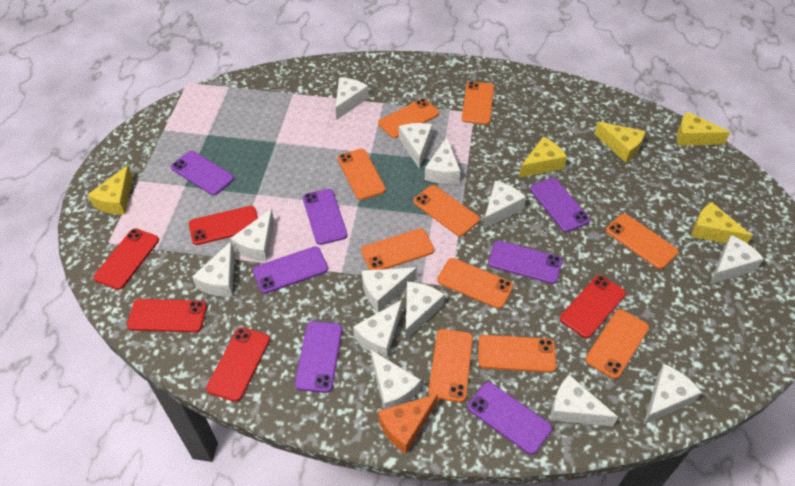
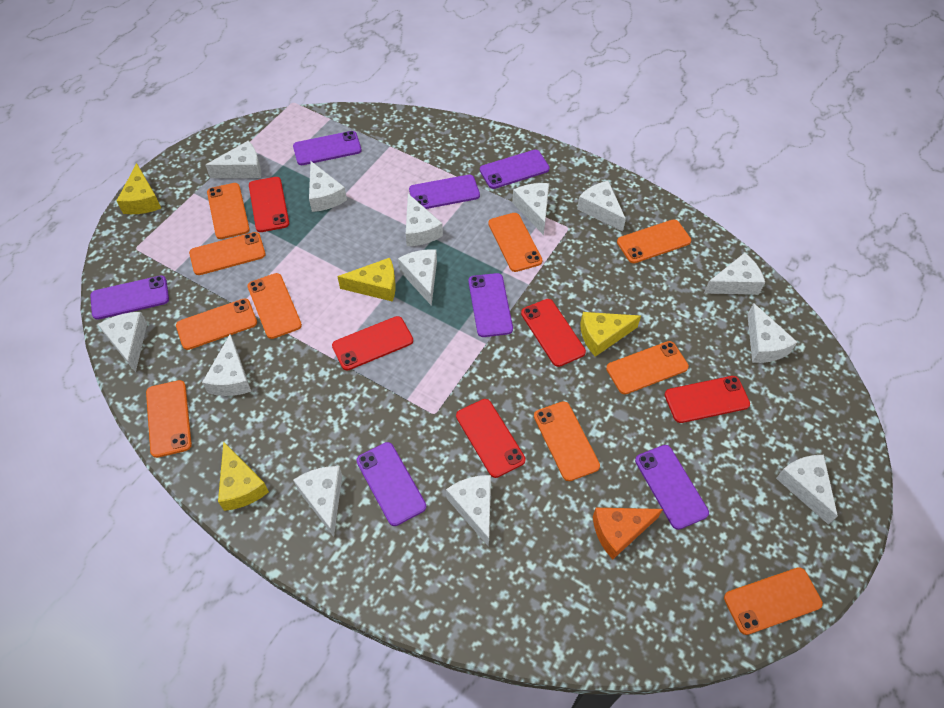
yellow cheese: [87,165,133,215] [519,137,567,178] [594,122,646,163] [677,112,731,146] [691,202,752,243] = 5 -> [117,163,161,214] [218,441,269,511] [337,258,396,302] [580,312,641,357] = 4

